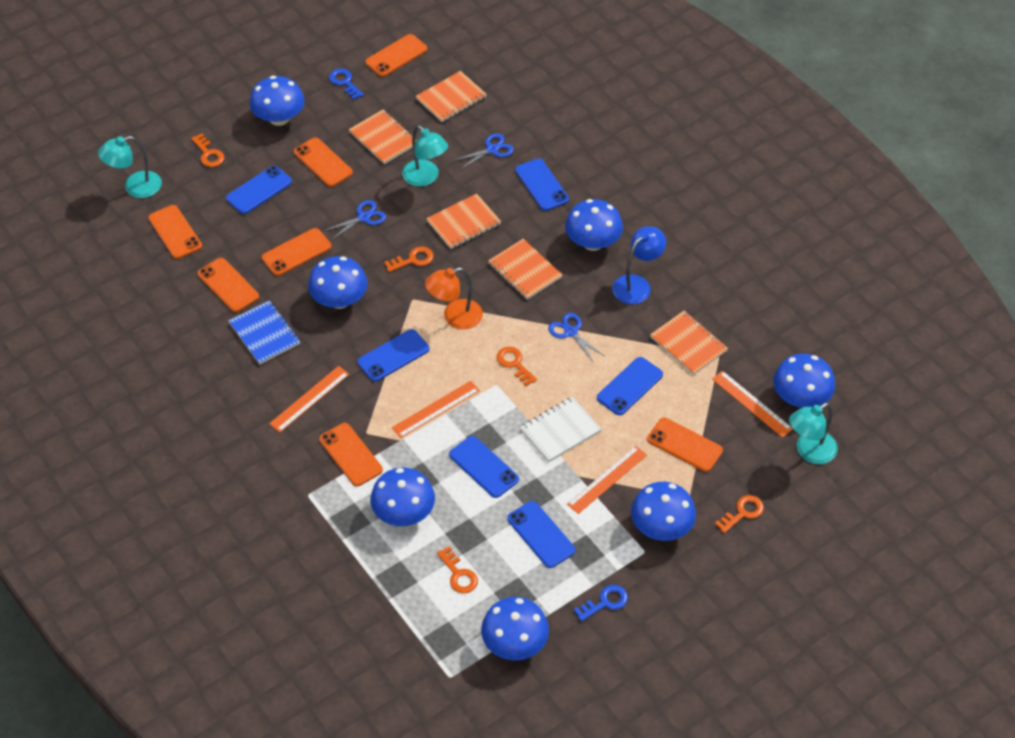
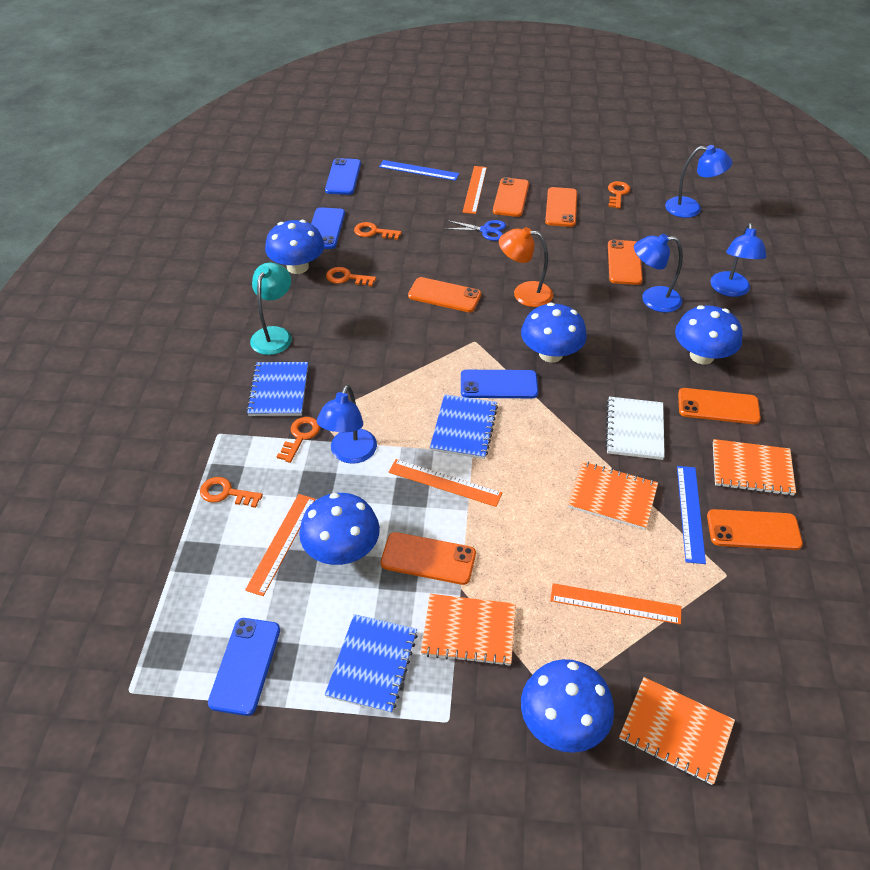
blue key: [329,68,364,100] [574,585,628,621] = 2 -> none = 0
blue lamp: [612,226,666,304] = 1 -> [317,385,377,464] [634,234,683,312] [665,145,732,218] [710,223,767,297] = 4
blue mushroom: [250,76,304,126] [308,256,367,309] [370,468,435,526] [481,597,549,661] [565,199,623,251] [631,482,696,541] [773,354,835,408] = 7 -> [265,220,325,274] [299,493,380,565] [521,303,587,363] [521,659,614,753] [675,305,743,364] = 5
blue notebook: [229,300,300,365] = 1 -> [246,362,308,416] [325,614,418,714] [430,394,498,459] = 3
blue phone: [226,166,292,214] [358,329,429,382] [449,436,519,498] [507,501,575,568] [515,158,569,211] [597,357,663,415] = 6 -> [208,618,280,716] [311,207,345,249] [325,158,361,195] [461,370,538,398] = 4
blue ruler: none = 0 -> [379,160,459,181] [677,466,706,564] = 2
blue scissors: [324,200,386,240] [453,133,514,170] [548,313,606,363] = 3 -> [446,220,506,241] = 1
orange notebook: [349,110,417,164] [416,71,487,122] [426,194,501,249] [488,239,562,300] [650,311,728,375] = 5 -> [421,594,516,666] [568,461,658,530] [619,677,735,785] [713,439,796,496] = 4
turquoise lamp: [98,136,162,198] [402,125,448,187] [789,402,838,464] = 3 -> [250,262,292,355] = 1

